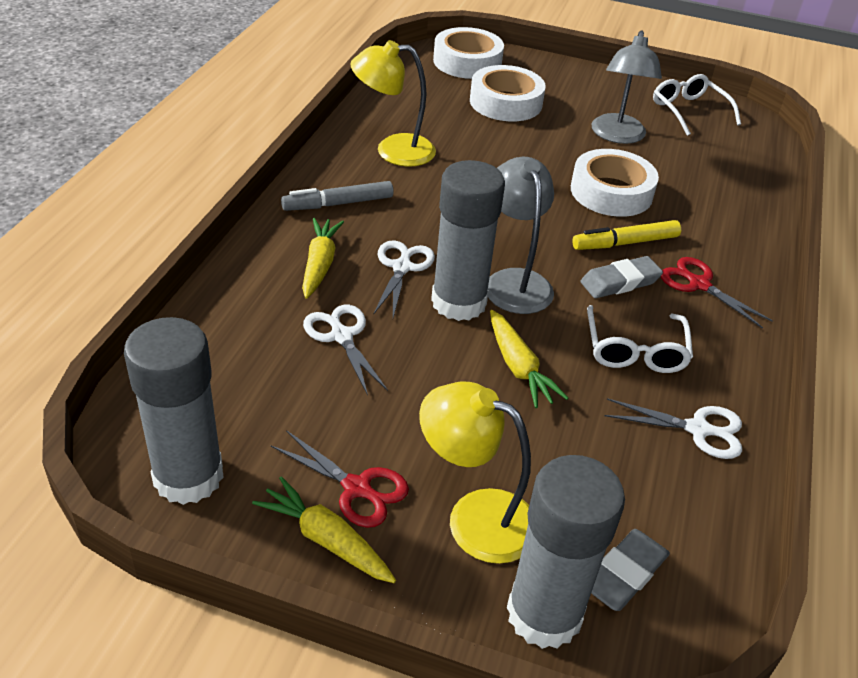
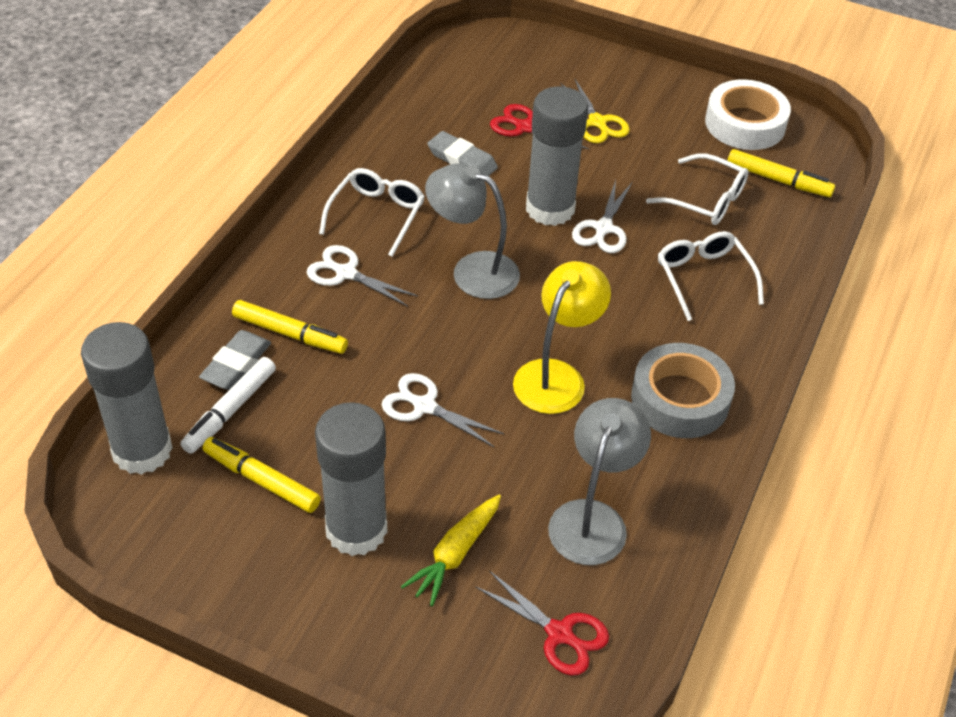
grey marker: [281,181,394,211] = 1 -> none = 0
grey tape: none = 0 -> [631,343,735,438] = 1
white glasses: [587,305,693,373] [653,74,741,136] = 2 -> [319,168,425,257] [646,153,749,225] [658,231,764,321] = 3
white marker: none = 0 -> [180,357,276,454] = 1
white tape: [433,27,504,79] [470,65,546,121] [571,149,659,217] = 3 -> [705,79,791,150] = 1
yellow carrot: [252,476,396,583] [302,218,344,299] [490,310,568,408] = 3 -> [401,494,501,606] = 1
yellow lamp: [350,40,436,167] [419,382,531,564] = 2 -> [513,261,611,414] = 1
yellow marker: [572,220,681,250] = 1 -> [203,437,321,513] [232,300,348,354] [727,149,835,197] = 3
yellow scissors: none = 0 -> [560,79,630,143] = 1

